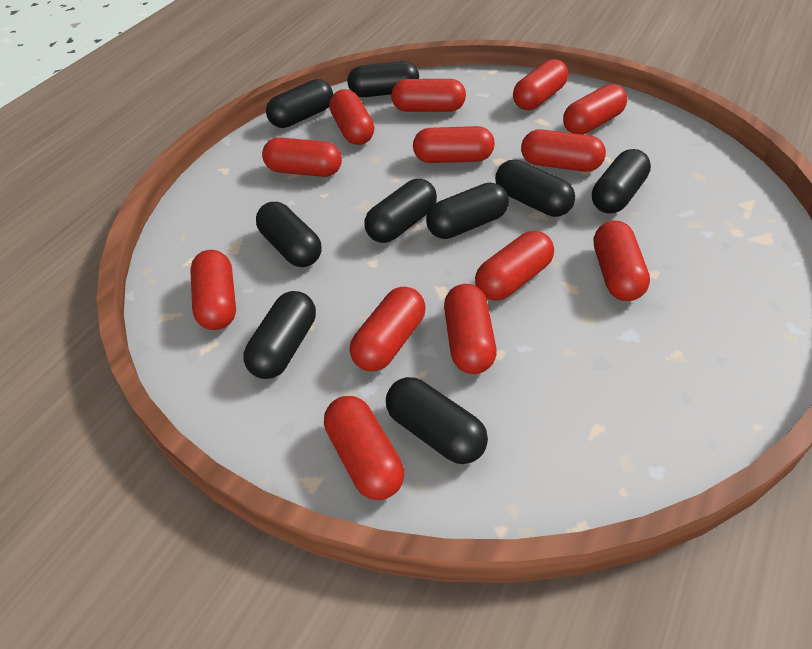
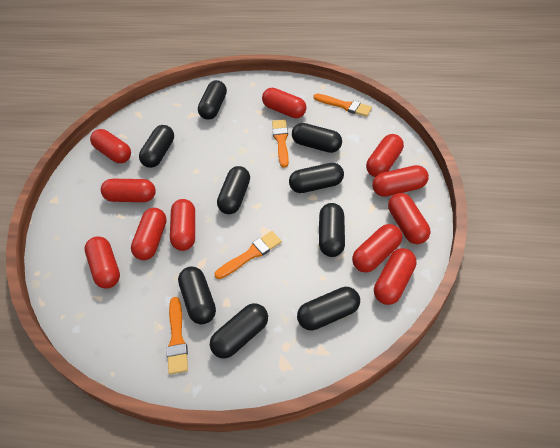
orange brush: none = 0 -> [167,297,188,374] [214,231,282,279] [272,119,289,168] [314,94,372,117] = 4
red capsule: [190,250,236,330] [262,137,342,177] [324,396,404,500] [329,89,374,145] [350,287,425,371] [391,79,466,112] [413,126,495,163] [444,284,497,374] [475,231,554,301] [513,59,568,110] [521,129,606,172] [563,84,627,135] [594,221,650,301] = 13 -> [84,236,120,289] [90,129,131,163] [101,179,156,202] [131,208,167,260] [170,199,195,251] [262,88,306,118] [352,224,402,272] [366,134,404,177] [372,165,429,197] [374,248,417,305] [388,193,430,244] = 11

